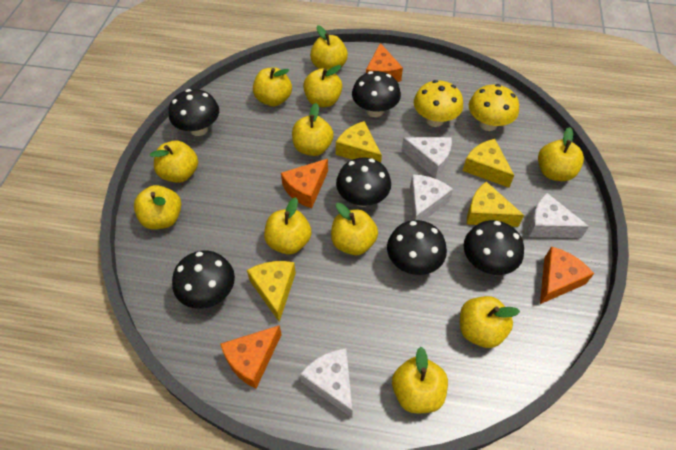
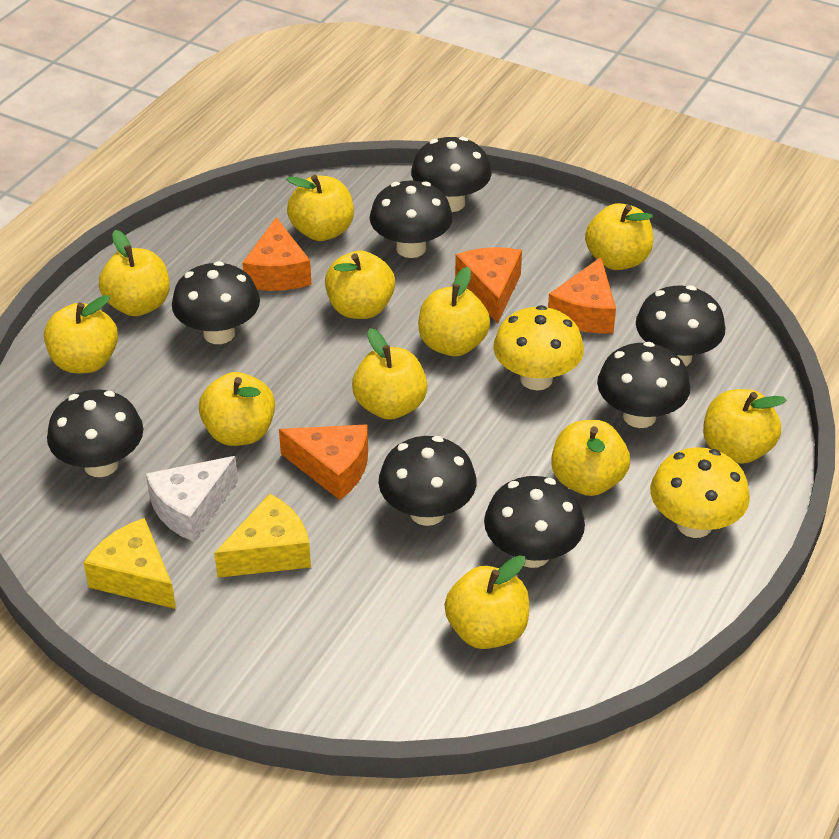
black mushroom: [169,89,219,136] [172,251,235,309] [336,157,391,207] [352,71,401,117] [387,220,447,275] [463,220,524,275] = 6 -> [47,390,143,477] [172,261,260,344] [370,181,453,258] [378,436,477,526] [411,137,492,212] [484,476,585,568] [597,342,690,428] [636,285,726,366] = 8
white cheese: [300,348,353,418] [401,137,452,178] [410,174,453,221] [528,193,589,238] = 4 -> [146,456,238,542] = 1
yellow cheese: [247,261,296,322] [336,121,382,163] [463,139,514,188] [467,182,524,227] = 4 -> [83,518,176,609] [214,493,311,578] = 2

